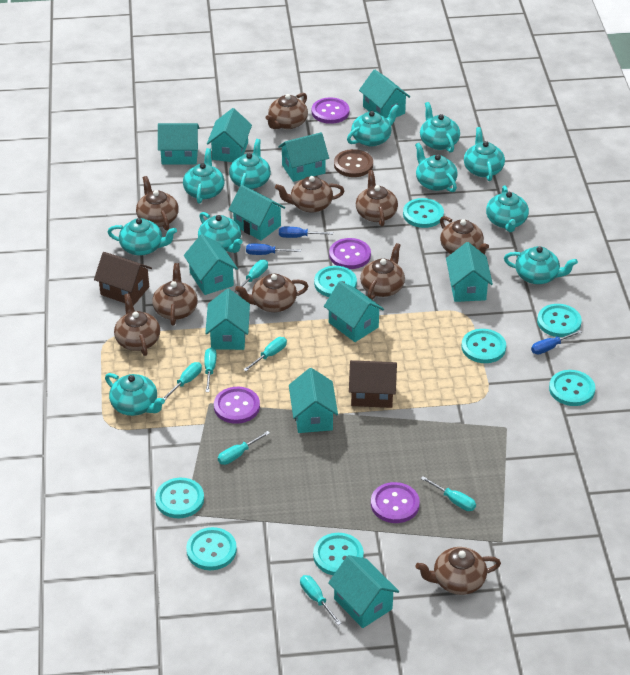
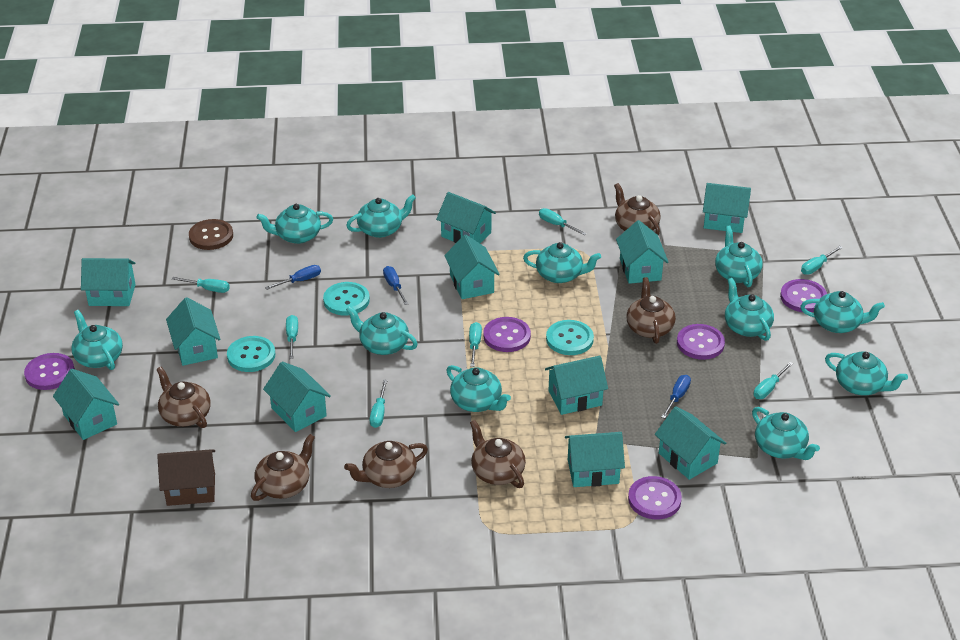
brown house: [94,252,152,306] [349,360,397,408] = 2 -> [157,449,215,506] = 1
brown teapot: [114,293,160,356] [136,176,179,230] [152,263,198,326] [235,274,308,312] [266,93,308,129] [275,176,344,213] [356,170,398,227] [360,243,405,300] [416,547,501,595] [440,216,489,255] = 10 -> [156,367,211,428] [251,434,315,501] [344,441,428,488] [470,420,526,488] [614,183,661,235] [626,277,676,344] = 6
purple button: [214,387,260,424] [312,97,349,124] [329,238,371,269] [371,482,420,523] = 4 -> [24,353,75,390] [483,317,531,352] [628,476,682,519] [677,324,725,360] [780,279,827,312] = 5
turquoise button: [155,478,204,518] [186,527,237,570] [313,533,364,575] [314,266,357,297] [403,198,444,228] [462,329,506,363] [537,304,582,337] [549,370,595,406] = 8 -> [227,336,275,372] [323,282,370,316] [546,320,594,355] = 3

